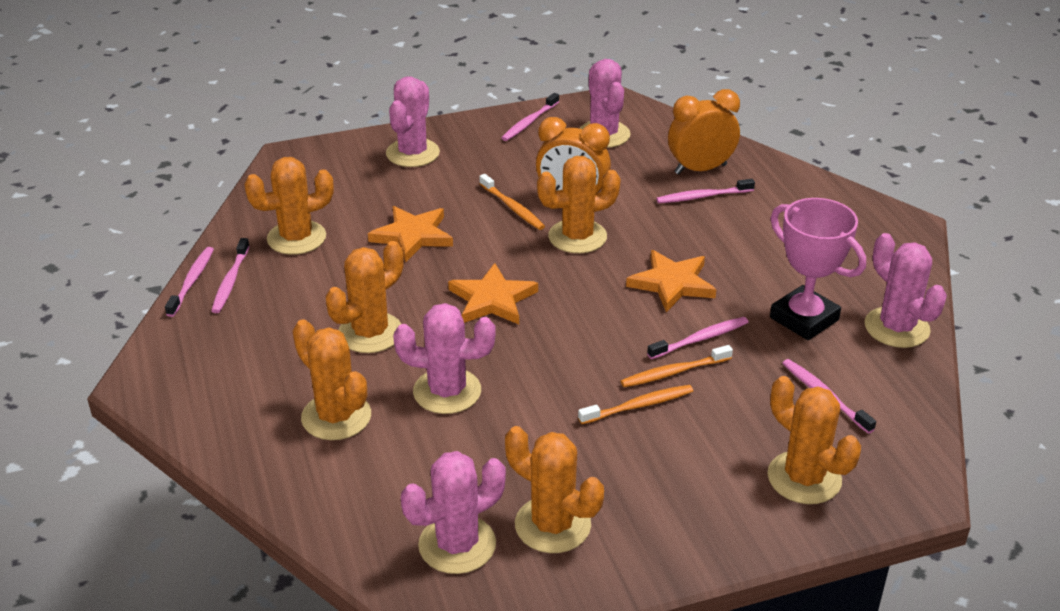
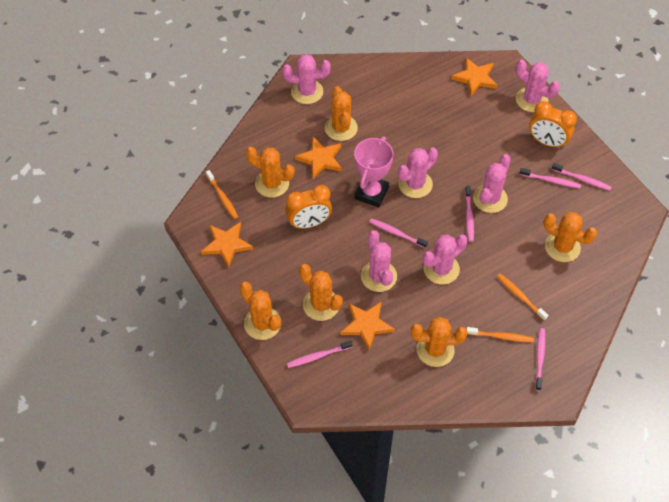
orange star: [368,206,453,262] [448,263,538,324] [626,250,716,312] = 3 -> [201,222,253,268] [295,137,342,179] [340,301,395,350] [451,58,497,97] = 4
pink cactus: [386,76,440,167] [393,303,496,414] [401,451,506,574] [579,59,630,148] [865,233,947,348] = 5 -> [282,54,331,104] [361,230,397,292] [398,147,438,198] [423,234,468,285] [473,154,511,213] [516,60,560,112] = 6

